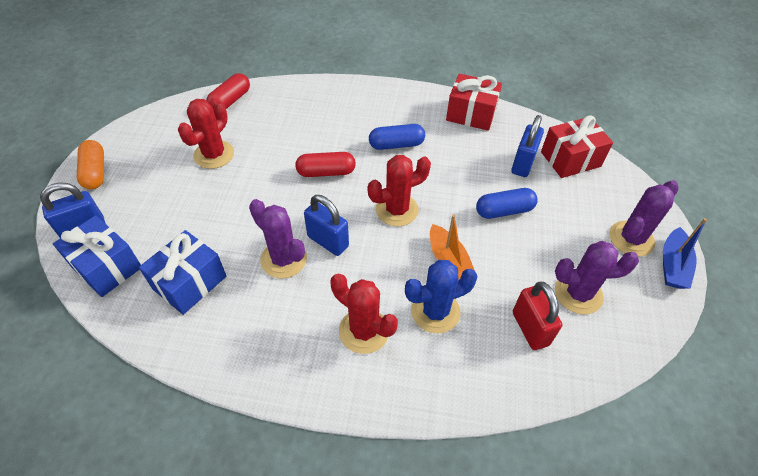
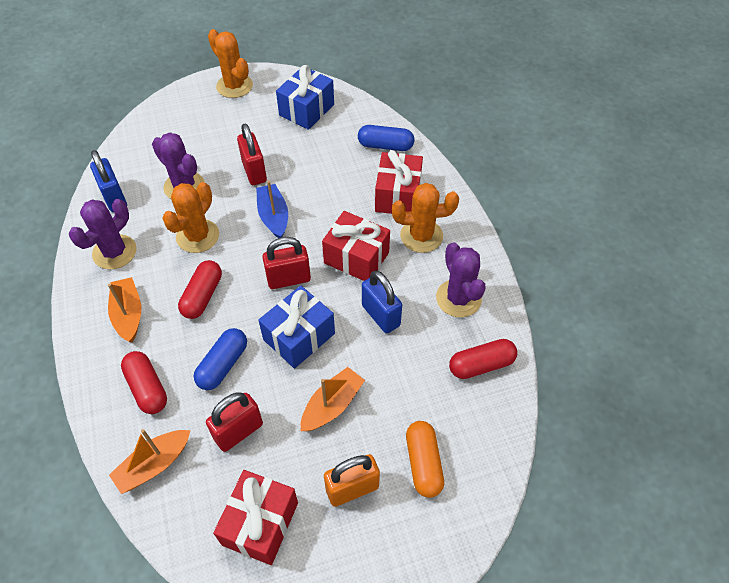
blue cactus: [405,260,478,333] = 1 -> none = 0
blue padlock: [40,182,105,238] [304,195,349,256] [511,115,544,177] = 3 -> [90,150,127,212] [362,271,402,333] = 2
orange boat: [430,214,475,280] = 1 -> [108,277,141,342] [109,429,191,494] [301,367,365,431] = 3
orange cactus: none = 0 -> [162,182,219,253] [208,29,253,98] [392,183,459,253] = 3
orange padlock: none = 0 -> [324,454,380,507] = 1
red cactus: [178,99,234,169] [330,274,398,354] [368,155,431,226] = 3 -> none = 0
red capsule: [206,73,250,109] [295,152,356,177] = 2 -> [121,351,167,414] [178,260,222,319] [449,339,517,379] = 3
red gift: [446,74,502,131] [541,115,613,178] = 2 -> [213,470,298,565] [322,211,390,281] [375,150,423,214] = 3
red padlock: [513,282,562,350] = 1 -> [206,392,263,452] [237,124,267,185] [262,237,311,289] = 3

